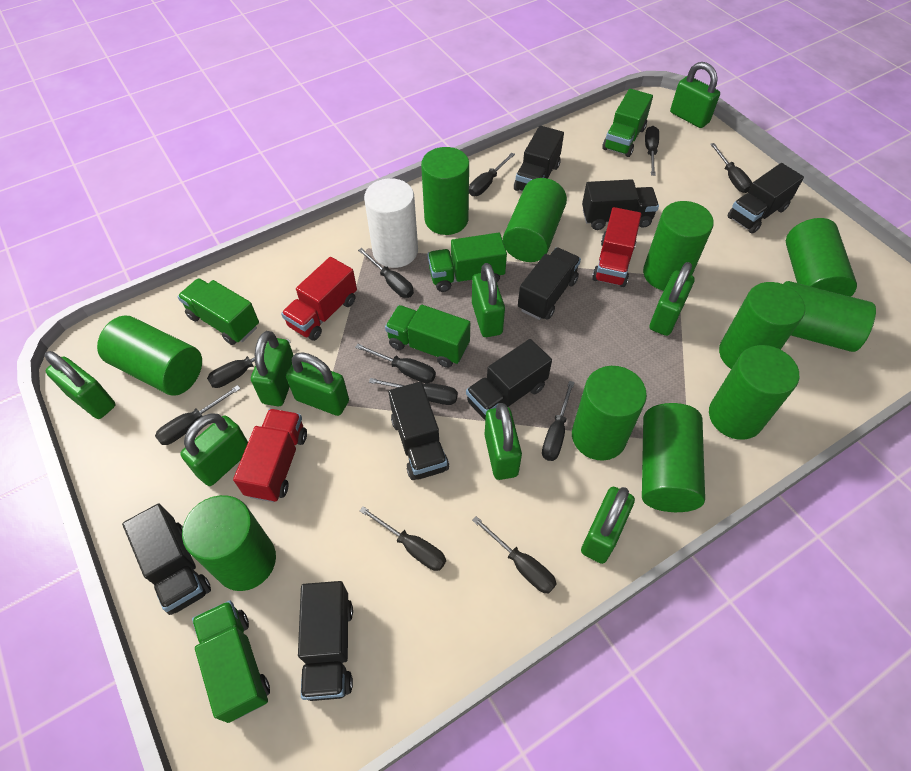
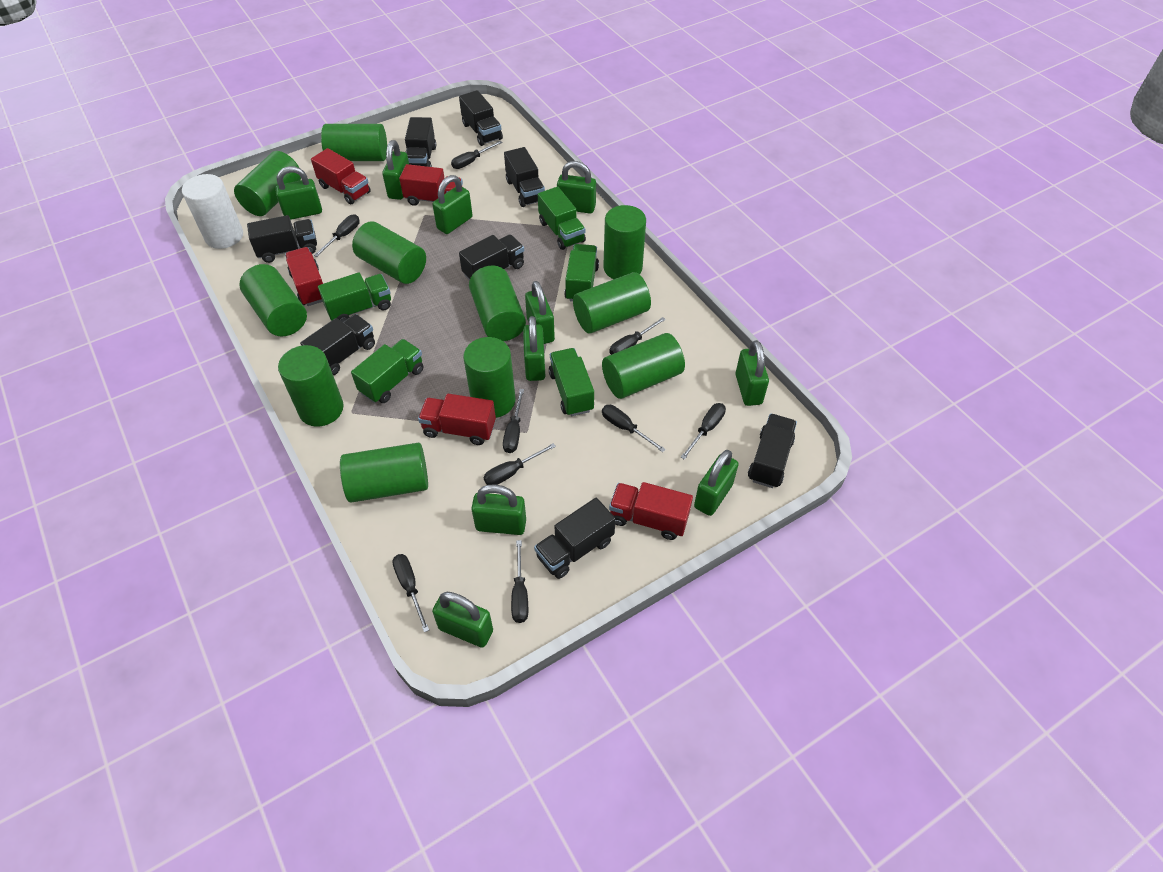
black screwdriver: [155,385,241,445] [207,339,291,388] [355,344,436,383] [358,248,414,298] [359,506,446,571] [369,378,458,405] [469,153,515,196] [472,516,557,594] [542,381,575,461] [645,126,659,176] [710,143,752,193] = 11 -> [314,215,360,257] [392,554,429,632] [451,141,503,169] [483,443,556,485] [503,389,524,453] [511,540,528,623] [602,405,666,452] [609,317,666,355] [680,403,726,460] = 9
green padlock: [45,351,116,419] [180,414,248,486] [251,331,294,406] [286,352,349,416] [472,263,505,337] [484,403,522,480] [581,487,635,564] [650,262,695,336] [670,62,720,128] = 9 -> [275,166,322,220] [382,140,409,200] [432,175,472,234] [432,592,493,648] [471,485,526,535] [523,316,545,381] [525,281,555,344] [557,161,596,213] [694,450,739,516] [735,340,769,406] = 10
red truck: [233,409,307,502] [281,257,357,341] [592,207,641,287] = 3 -> [285,247,323,306] [311,148,371,205] [399,164,463,206] [418,394,496,445] [609,482,693,540] = 5

